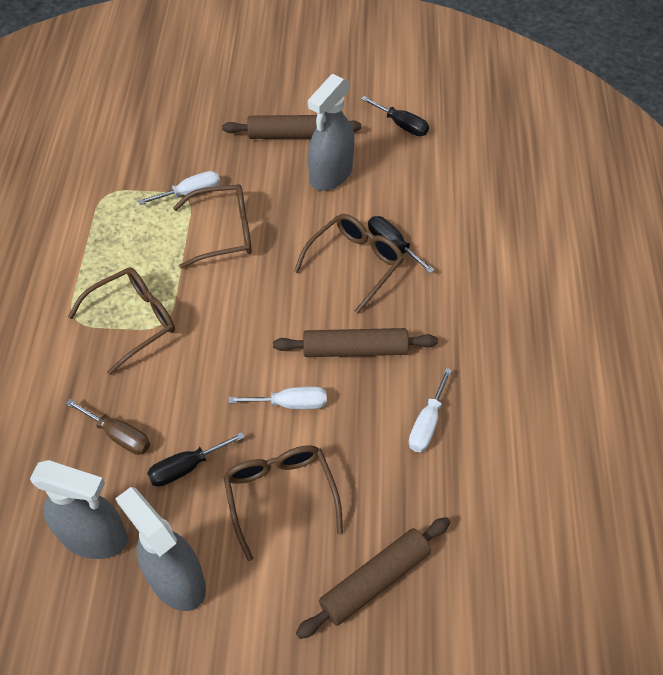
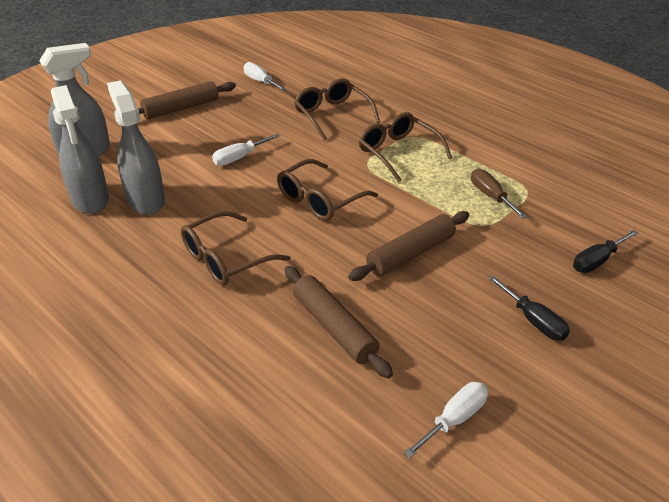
black screwdriver: [147,432,245,487] [361,96,429,136] [368,216,435,273] = 3 -> [488,276,570,341] [573,230,638,273] = 2

